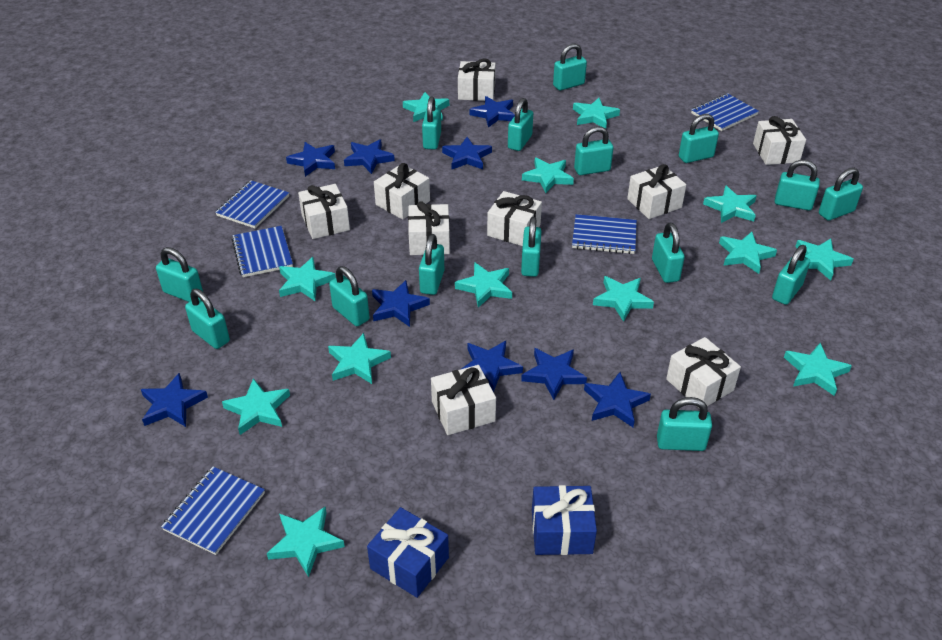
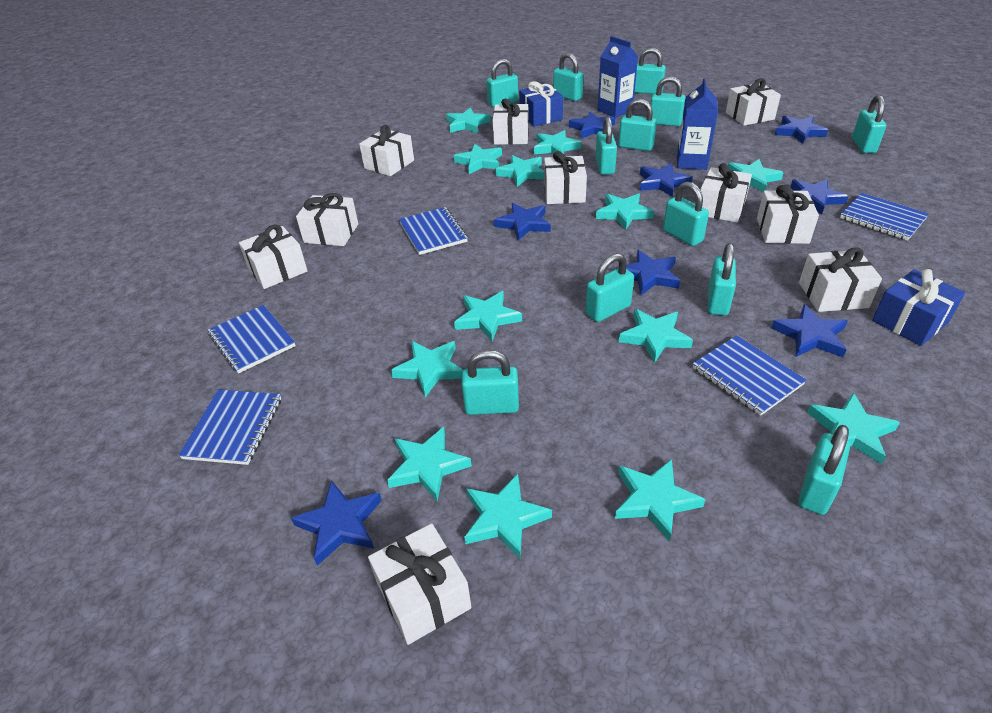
blue carton: none = 0 -> [598,36,638,118] [677,78,718,170] = 2
blue star: [141,373,208,427] [286,142,335,177] [344,139,395,174] [372,280,430,327] [442,137,492,169] [462,341,523,392] [470,96,515,128] [521,348,587,400] [584,372,651,427] = 9 -> [291,480,382,565] [494,203,551,240] [569,111,615,138] [616,250,680,295] [640,163,693,197] [772,304,848,357] [775,116,828,144] [790,179,848,215] = 8
turquoise padlock: [156,247,203,302] [185,289,230,349] [329,266,370,326] [419,234,444,295] [422,96,441,150] [508,98,533,151] [521,217,542,277] [553,43,587,91] [574,126,613,175] [652,223,685,283] [657,397,712,451] [679,114,719,163] [772,245,810,305] [775,160,820,210] [819,168,863,220] = 15 -> [461,350,519,415] [487,59,518,107] [553,53,584,101] [586,253,634,322] [595,117,617,175] [618,99,657,151] [635,48,666,94] [650,76,686,126] [663,182,709,246] [708,243,736,316] [798,425,850,515] [852,95,886,153] = 12
white gift: [298,184,350,239] [374,163,430,220] [408,201,450,255] [431,365,496,435] [458,58,496,101] [487,191,542,246] [627,164,686,219] [666,337,741,409] [753,116,806,165] = 9 -> [239,225,307,289] [296,193,358,246] [359,125,414,176] [368,523,472,645] [492,98,529,145] [544,151,587,204] [701,163,752,222] [726,78,781,126] [757,185,819,244] [799,247,882,312] = 10

